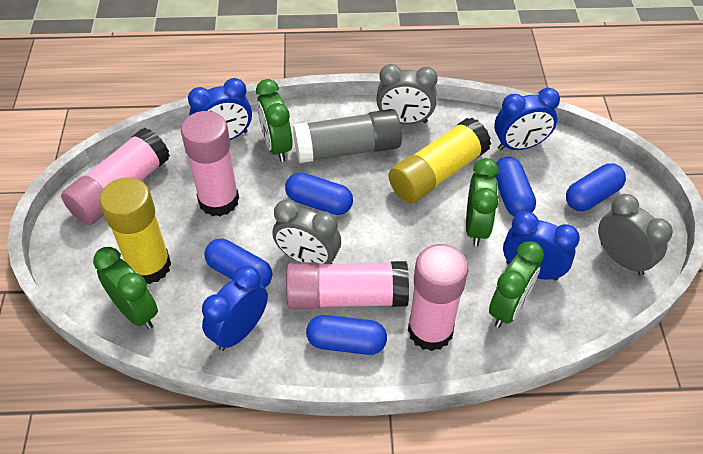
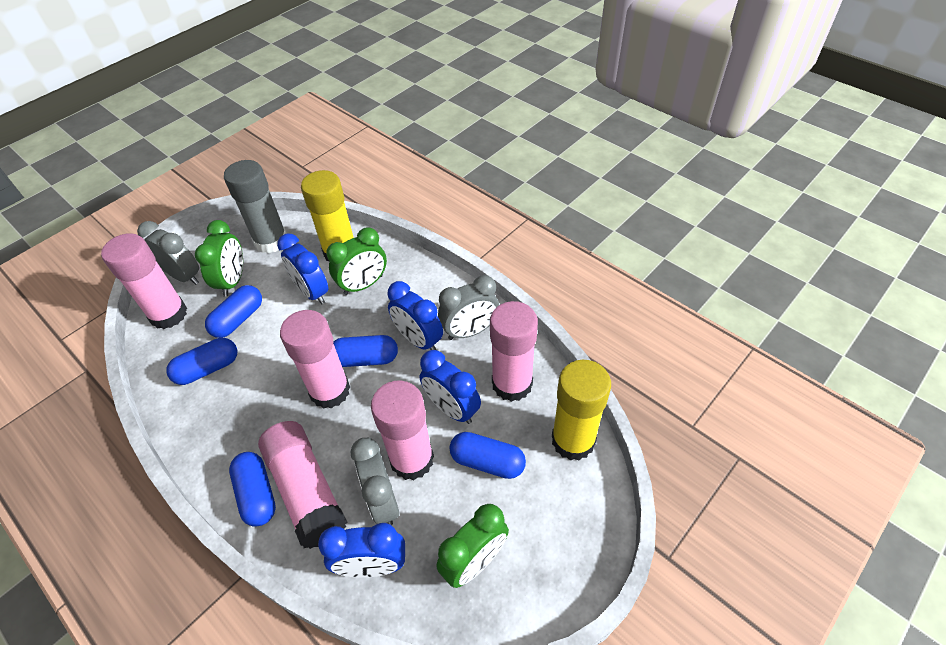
green clock: [93,247,158,329] [256,79,293,162] [466,158,499,246] [489,241,544,328] = 4 -> [195,220,243,297] [326,228,387,295] [436,504,509,588] = 3
pink glue stick: [61,128,170,225] [181,111,239,216] [286,261,409,309] [408,244,469,351] = 4 -> [101,233,187,329] [258,421,347,549] [280,310,350,409] [371,381,434,480] [490,301,538,402] = 5

